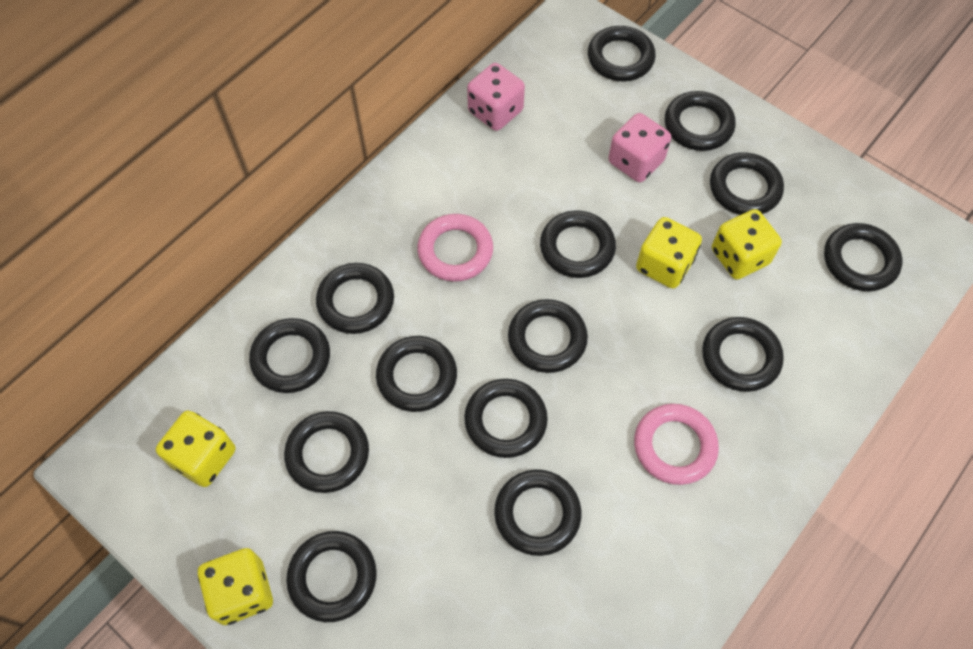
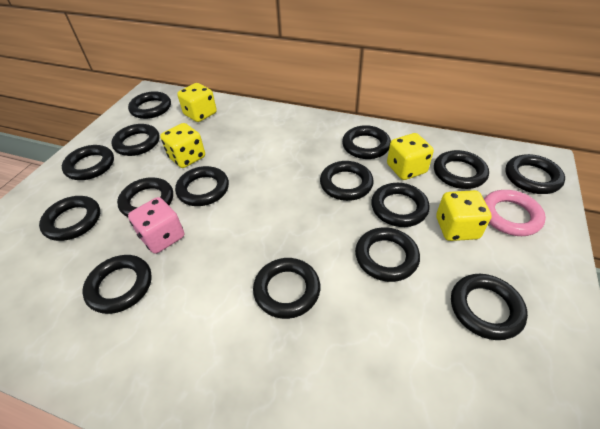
black ring: [249,318,330,393] [284,411,369,493] [286,531,377,622] [316,263,394,334] [376,336,457,412] [464,379,548,458] [494,470,581,556] [508,299,588,373] [540,210,616,278] [588,26,656,81] [665,91,736,151] [702,317,784,392] [710,152,784,215] [824,223,902,291] = 14 -> [39,196,100,241] [62,145,114,180] [82,255,152,314] [112,124,160,156] [117,177,173,217] [128,91,171,119] [175,166,229,206] [253,258,320,319] [320,161,374,201] [342,125,391,159] [355,227,420,282] [371,183,430,227] [434,150,489,189] [451,274,528,340] [505,154,565,194] = 15
pink dice: [467,63,525,131] [608,113,671,182] = 2 -> [128,197,184,254] = 1
pink ring: [417,214,493,282] [634,404,719,485] = 2 -> [484,190,546,236] = 1

